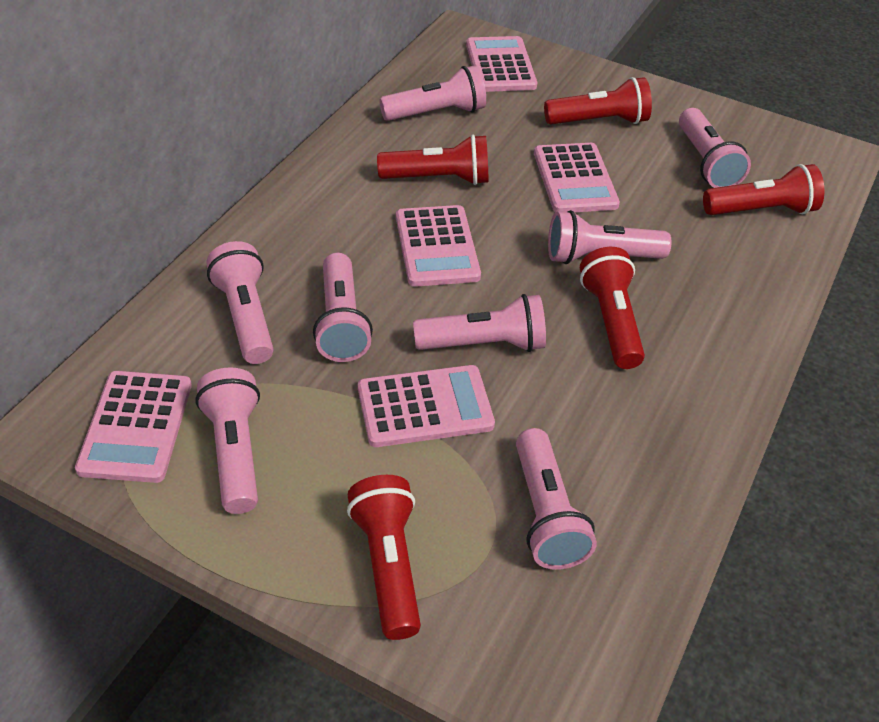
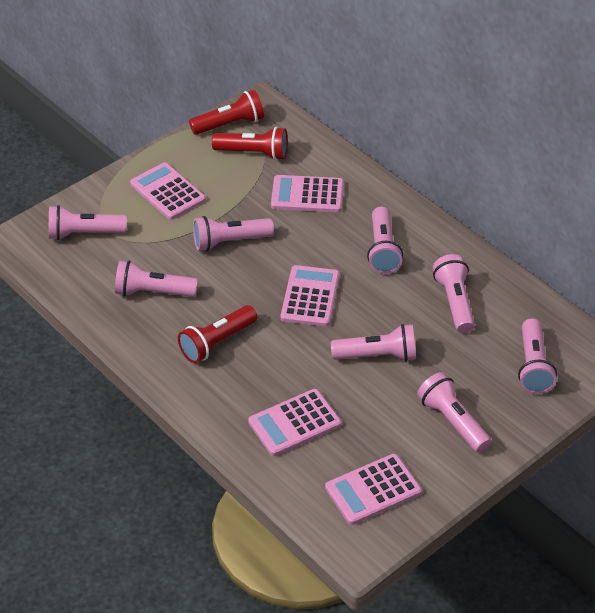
red flashlight: [347,475,421,640] [377,134,488,185] [544,77,652,124] [580,247,645,369] [703,164,824,215] = 5 -> [178,305,257,363] [189,90,264,135] [212,127,288,160] = 3

